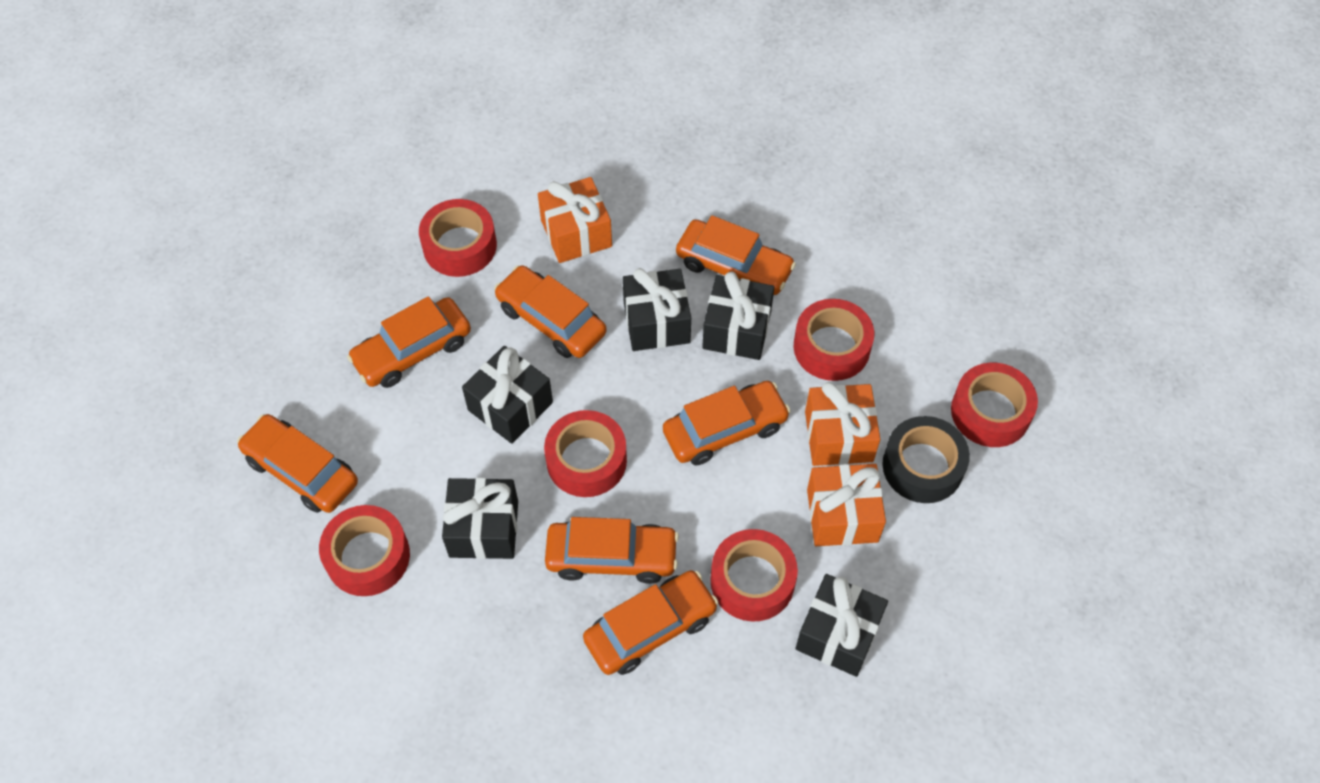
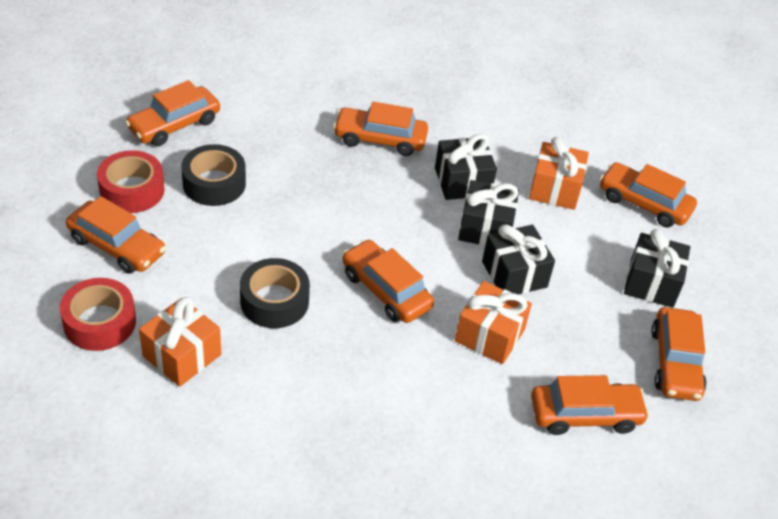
black gift: [442,478,518,559] [462,346,553,444] [623,268,691,351] [702,272,774,360] [796,574,888,677] = 5 -> [435,134,497,200] [458,180,519,246] [482,224,555,294] [624,229,690,308] = 4
black tape: [882,416,970,503] = 1 -> [181,144,246,206] [240,258,310,328] = 2
red tape: [319,505,410,596] [419,199,497,277] [544,410,627,497] [710,529,798,622] [794,299,874,381] [951,362,1038,447] = 6 -> [60,278,136,351] [97,150,165,213] = 2

